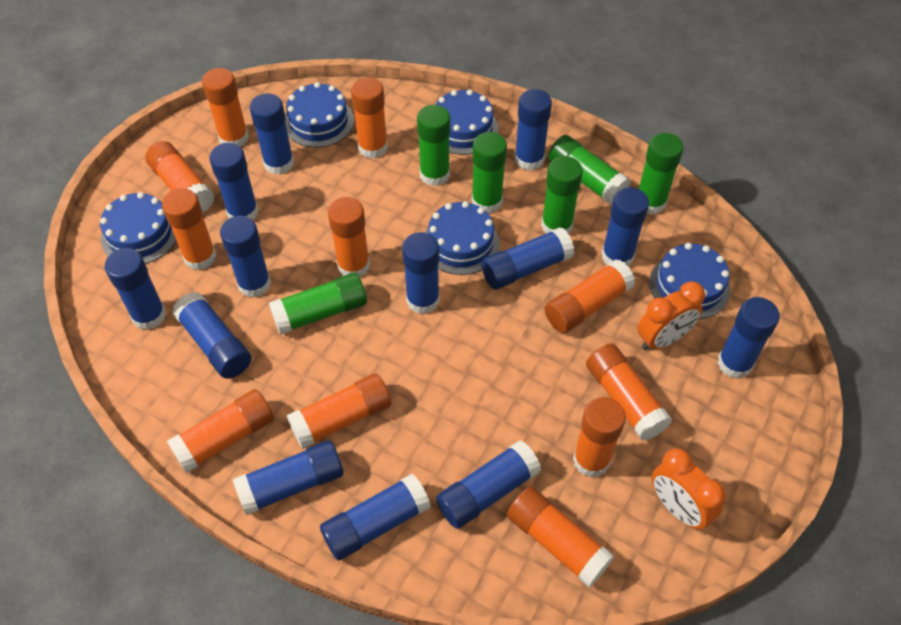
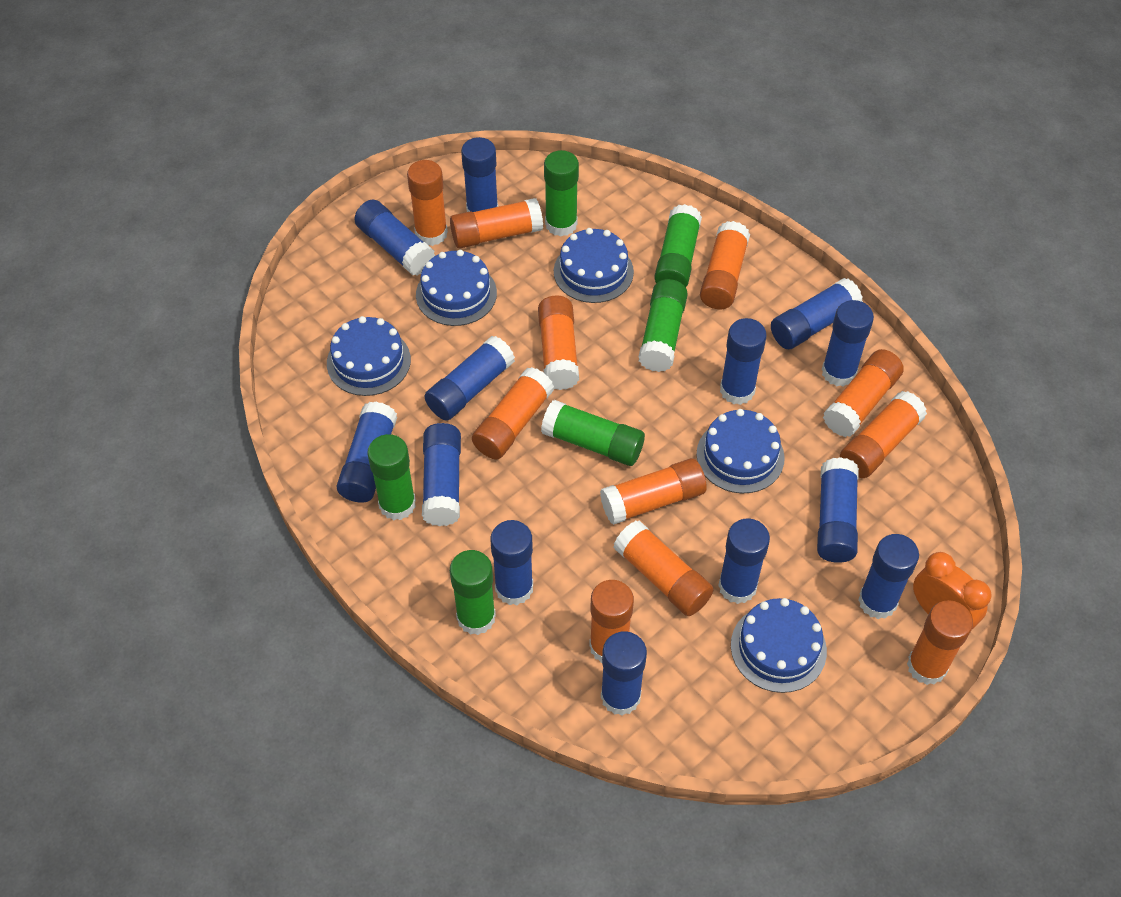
orange clock: [637,281,705,351] [651,448,726,530] = 2 -> [913,552,992,629] = 1

